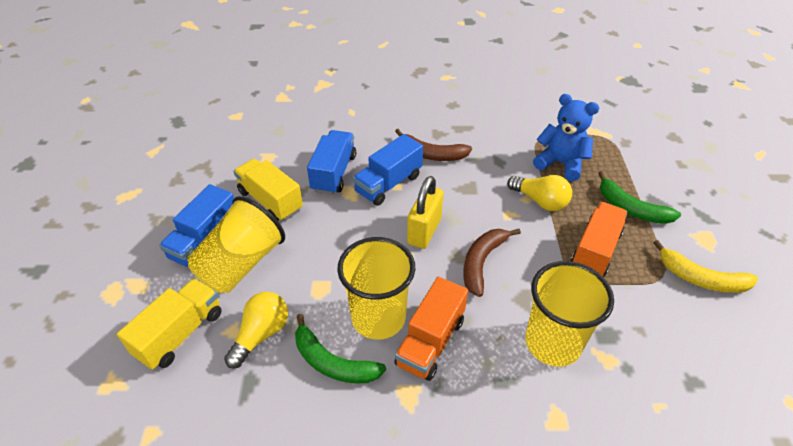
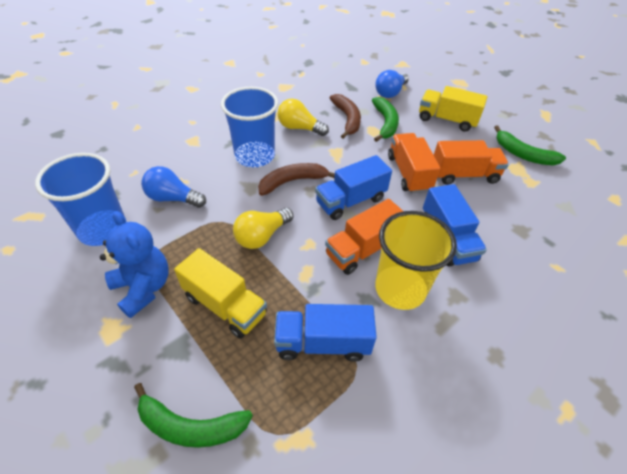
blue cup: none = 0 -> [35,153,126,246] [221,87,278,167] = 2
blue light bulb: none = 0 -> [141,166,206,208] [375,70,409,98] = 2
green banana: [295,314,386,383] [598,171,681,224] = 2 -> [134,383,253,448] [372,97,399,142] [494,125,566,165] = 3
orange truck: [394,277,468,381] [571,202,628,277] = 2 -> [325,199,403,275] [388,133,440,194] [434,140,509,185] = 3
yellow banana: [653,240,758,293] = 1 -> none = 0
yellow cup: [187,196,285,293] [337,237,415,340] [525,261,614,367] = 3 -> [375,211,457,310] = 1
yellow padlock: [407,176,444,249] = 1 -> none = 0

